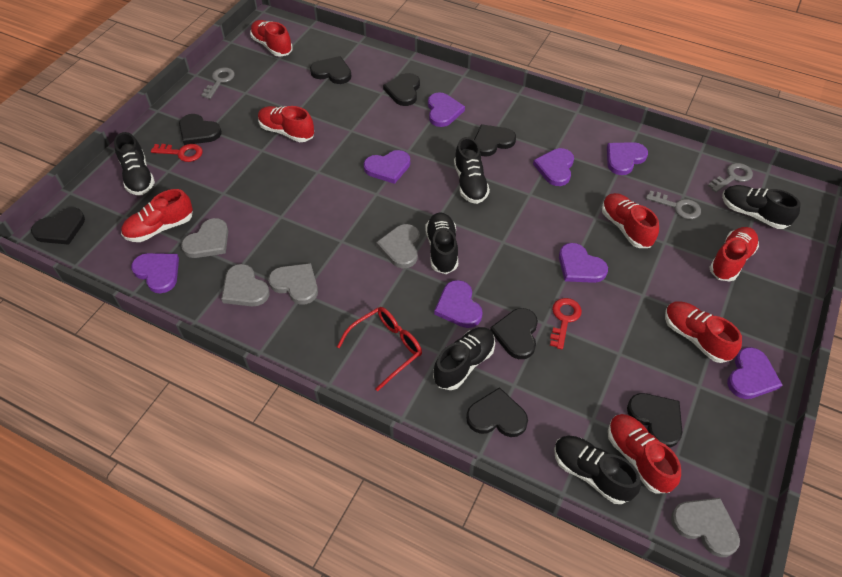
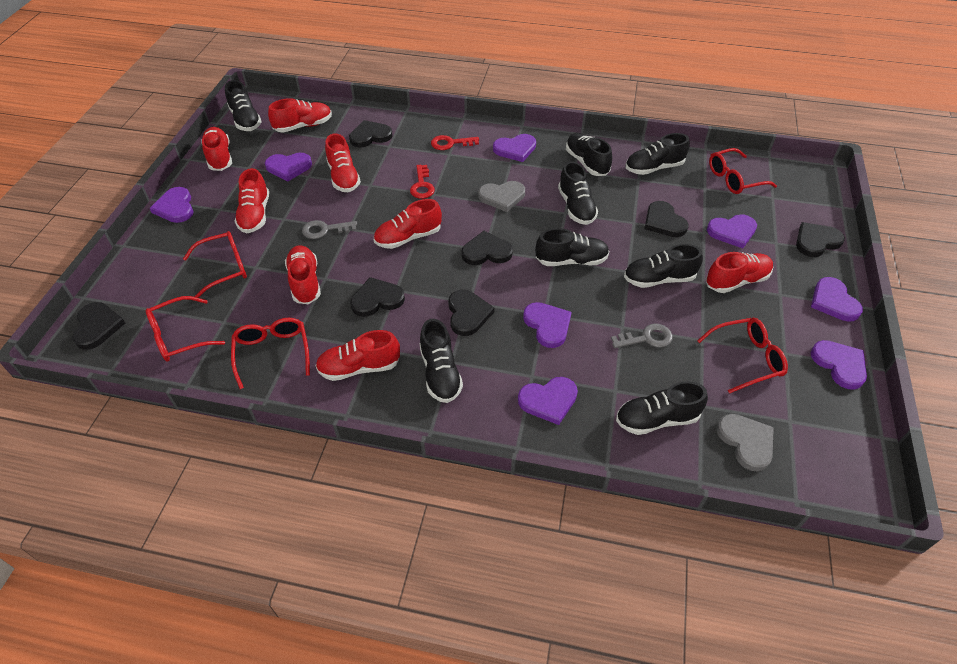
black heart: [31,207,85,245] [179,114,222,145] [310,56,352,84] [383,73,420,106] [466,387,528,437] [474,124,516,157] [490,308,538,359] [627,393,682,448] = 8 -> [72,302,125,350] [349,120,393,148] [350,277,405,317] [448,290,494,336] [461,231,513,265] [644,201,688,237] [796,222,845,257] = 7
black shoe: [114,132,155,195] [425,212,458,274] [433,327,495,390] [454,137,490,204] [554,436,641,504] [722,185,801,229] = 6 -> [225,80,262,131] [420,319,463,403] [536,228,609,266] [558,161,598,225] [566,133,612,176] [616,381,708,435] [624,244,703,288] [625,133,690,175] = 8
grey heart: [181,218,228,258] [221,264,270,306] [268,263,318,305] [376,224,420,269] [671,498,740,557] = 5 -> [479,181,525,212] [717,414,774,472] = 2
grey key: [201,67,235,99] [646,190,701,219] [708,163,753,192] = 3 -> [302,220,357,239] [611,324,673,348] = 2
red glasses: [337,307,422,391] = 1 -> [145,296,225,362] [183,231,247,298] [231,318,310,389] [697,318,788,394] [709,148,777,194] = 5
red shoe: [121,189,193,242] [250,20,293,57] [258,106,314,142] [602,193,659,248] [608,414,681,494] [665,301,742,363] [709,227,759,282] = 7 -> [201,127,232,171] [235,168,269,233] [268,98,332,132] [285,245,321,304] [315,330,400,381] [325,133,361,192] [374,199,442,249] [706,252,773,293] = 8

